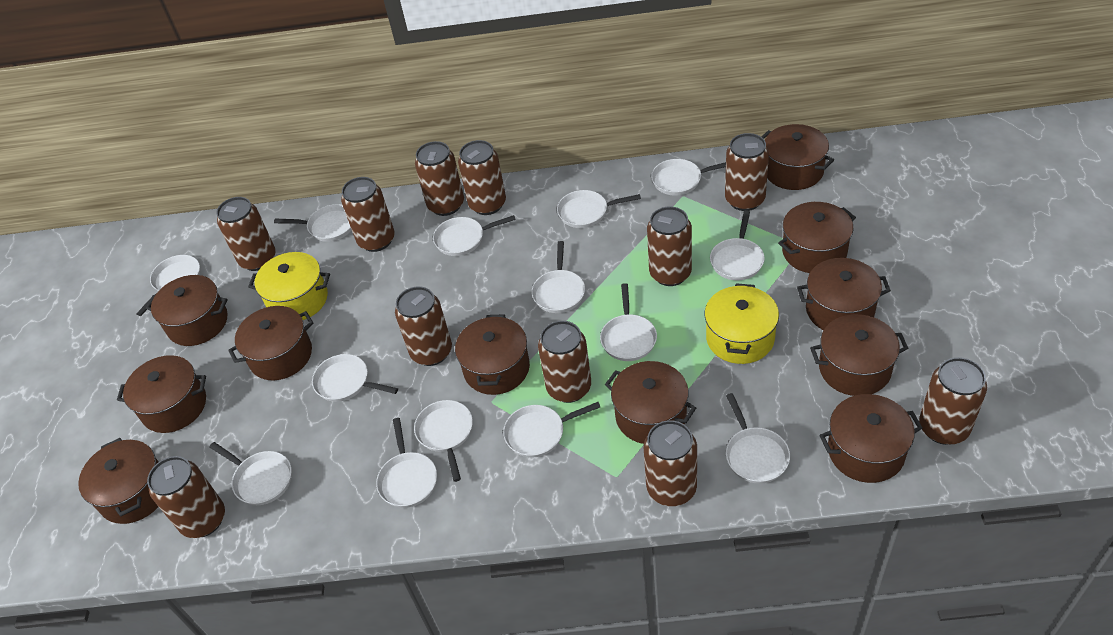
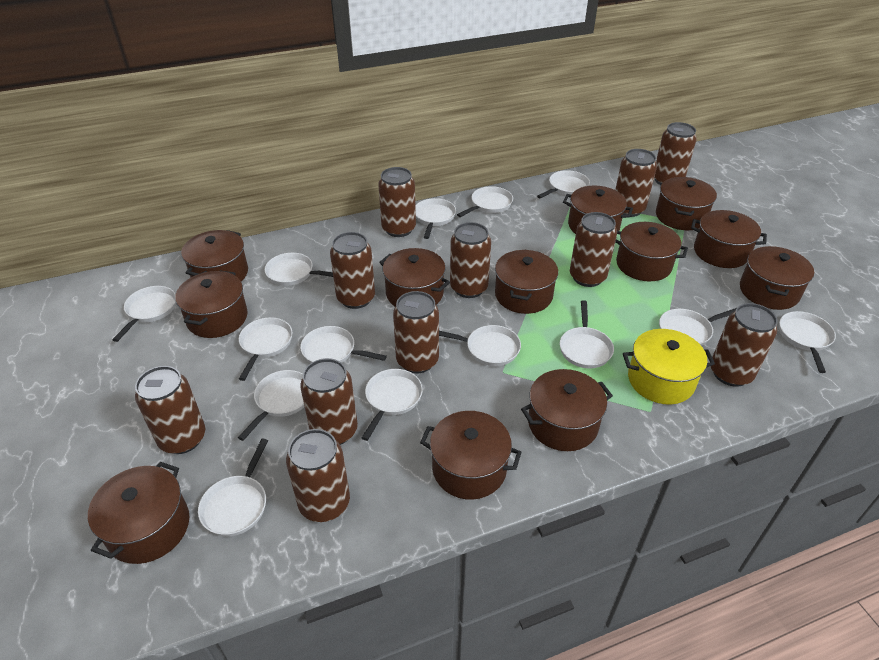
brown pot: [78,438,159,524] [117,355,206,433] [146,275,228,346] [228,306,313,380] [455,314,530,395] [605,361,696,444] [761,124,834,190] [778,202,856,273] [797,258,891,330] [810,314,909,396] [819,394,923,483] = 11 -> [88,462,189,564] [175,270,248,338] [181,230,248,281] [379,248,450,307] [420,411,522,500] [495,250,558,314] [521,369,613,451] [563,186,633,234] [615,222,688,281] [656,177,717,230] [691,210,767,268] [740,246,814,310] = 12
yellow pot: [248,252,330,320] [705,283,779,364] = 2 -> [623,329,715,405] = 1

